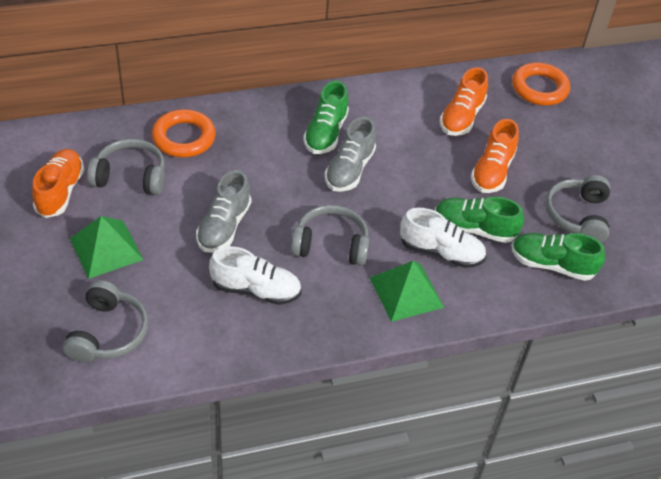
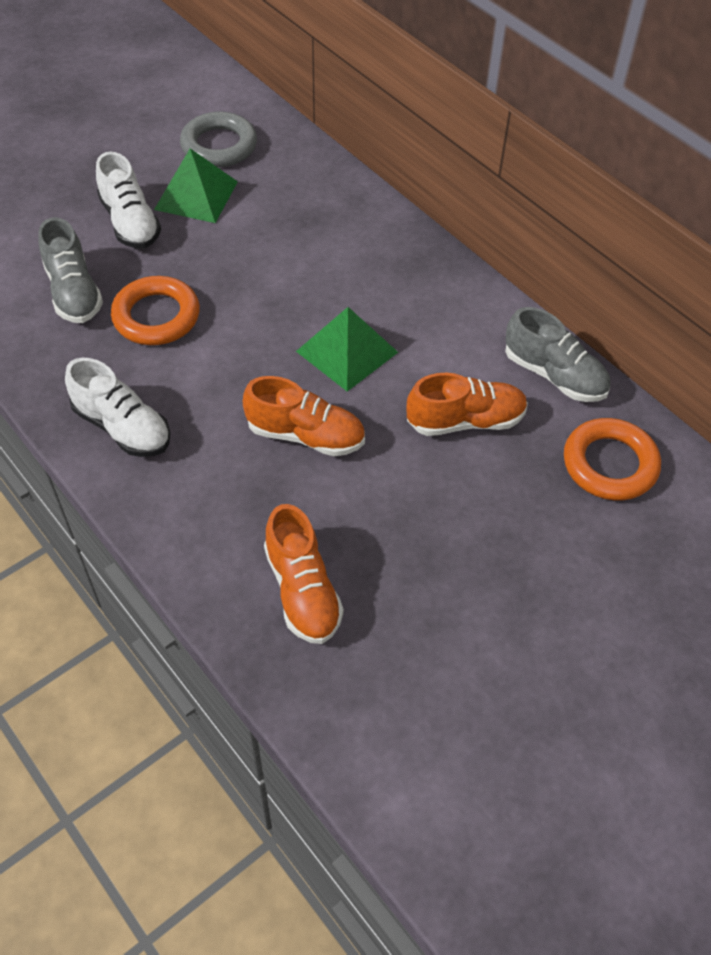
green shoe: [303,81,349,154] [435,197,524,243] [511,233,605,281] = 3 -> none = 0
grey headphones: [63,280,149,363] [87,139,165,195] [291,205,369,266] [545,175,610,243] = 4 -> none = 0
grey ring: none = 0 -> [180,112,257,167] = 1

